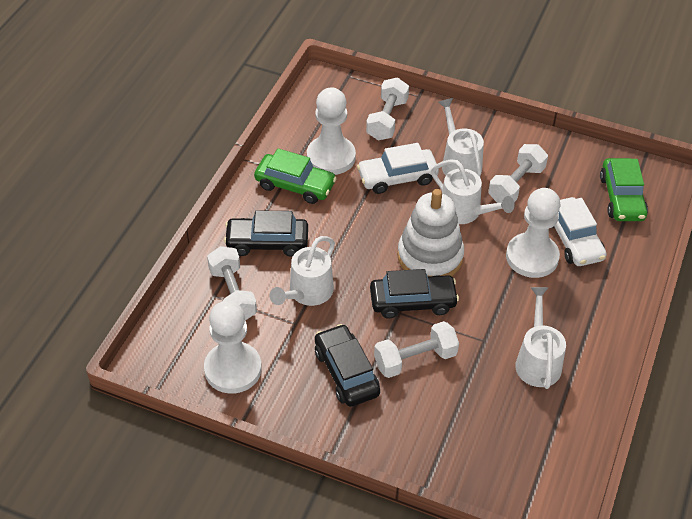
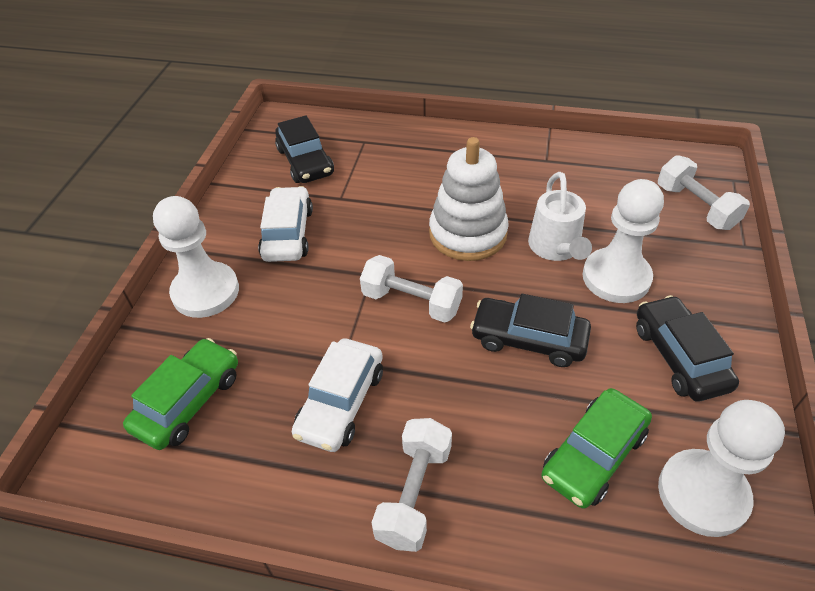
white dumbbell: [207,246,257,321] [366,77,409,140] [374,321,459,378] [488,144,548,203] = 4 -> [360,255,463,323] [371,418,452,552] [658,155,750,230] = 3
white watering can: [270,236,335,306] [431,159,515,224] [438,98,484,177] [515,287,566,389] = 4 -> [528,172,592,261] = 1

